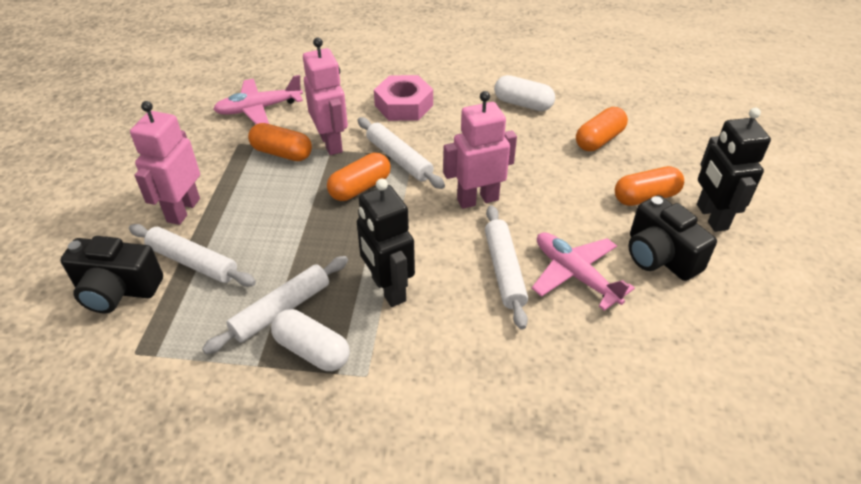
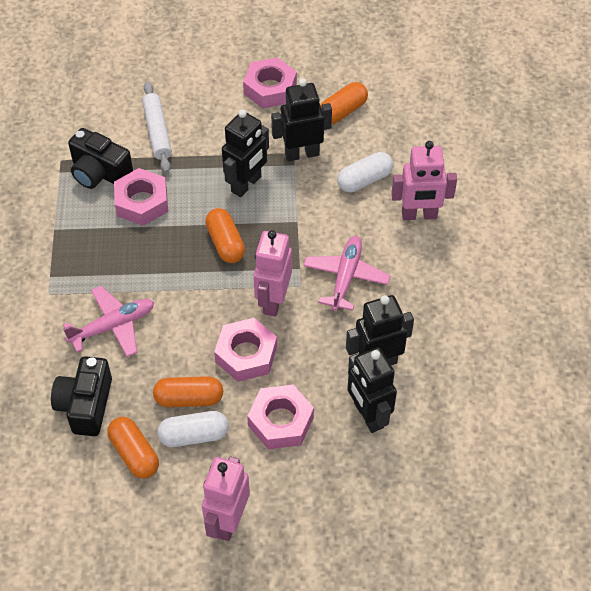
black robot: [357,178,415,307] [697,108,771,232] = 2 -> [222,109,269,197] [271,78,332,161] [346,295,414,365] [347,347,397,433] = 4
pink nut: [374,75,433,121] = 1 -> [114,168,168,226] [214,318,277,382] [243,57,297,108] [247,385,314,449] = 4
white rolling pin: [129,224,256,287] [202,256,348,354] [358,117,445,189] [485,205,528,330] = 4 -> [142,82,172,173] = 1

